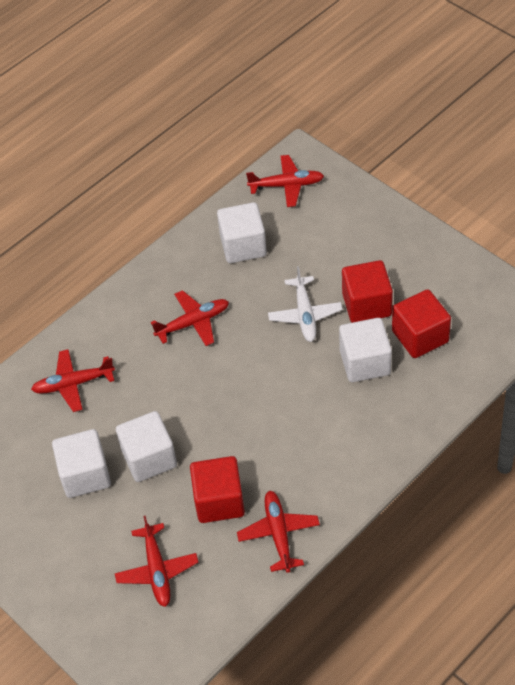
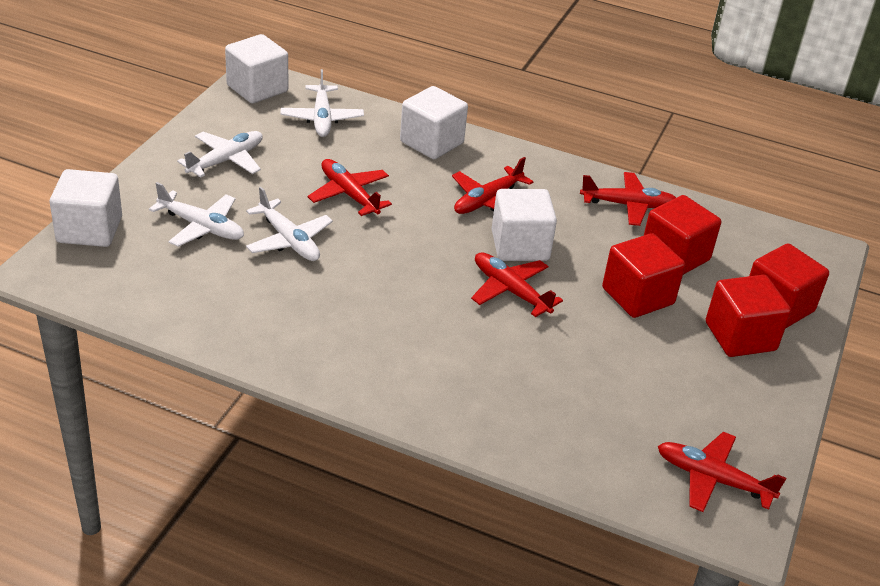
red cube: [190,456,245,523] [342,260,393,323] [392,289,451,358] = 3 -> [602,233,685,318] [644,195,721,275] [706,275,791,357] [749,243,829,329] = 4
white plane: [268,266,343,342] = 1 -> [149,182,244,247] [177,131,263,178] [246,187,333,261] [281,69,364,137] = 4

